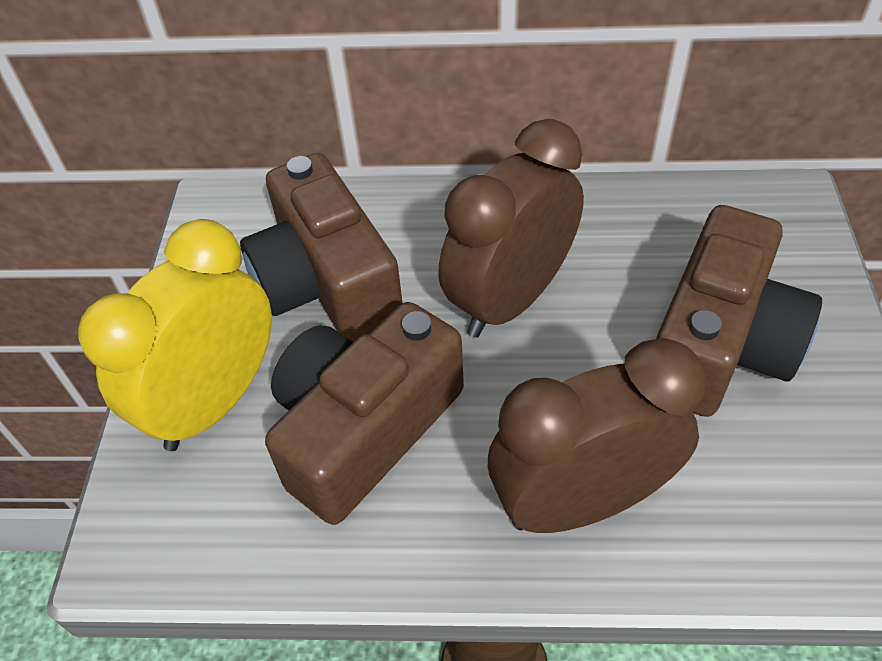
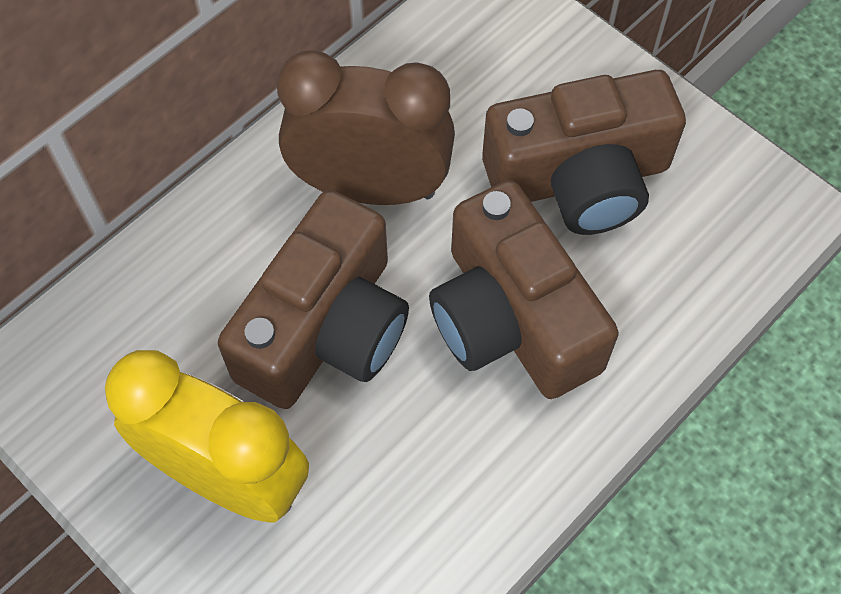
brown clock: [438,119,584,338] [488,338,706,533] = 2 -> [277,50,455,205] = 1

